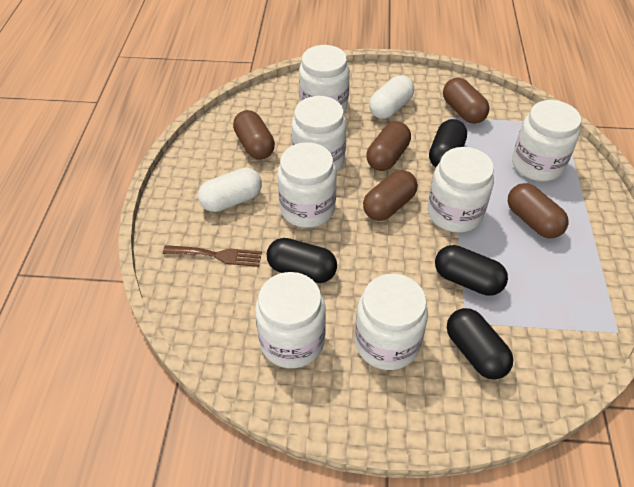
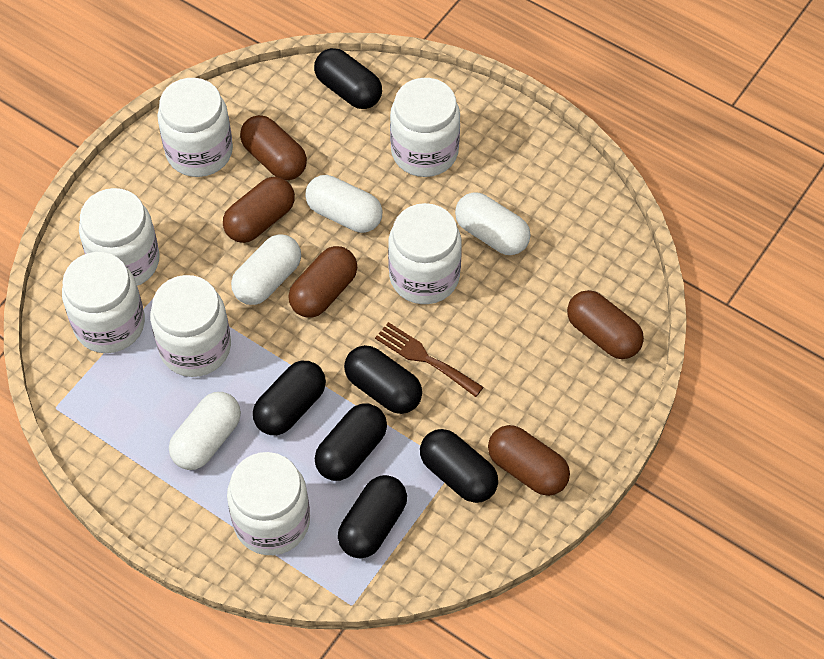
black capsule: [267,238,337,283] [429,119,467,167] [435,245,508,296] [447,308,513,379] = 4 -> [253,361,326,435] [314,48,382,109] [315,404,387,481] [338,475,407,558] [344,345,422,414] [420,429,498,503] = 6
white capsule: [198,168,262,212] [369,75,414,119] = 2 -> [169,392,241,470] [231,234,301,305] [305,175,383,233] [455,192,531,255] = 4

